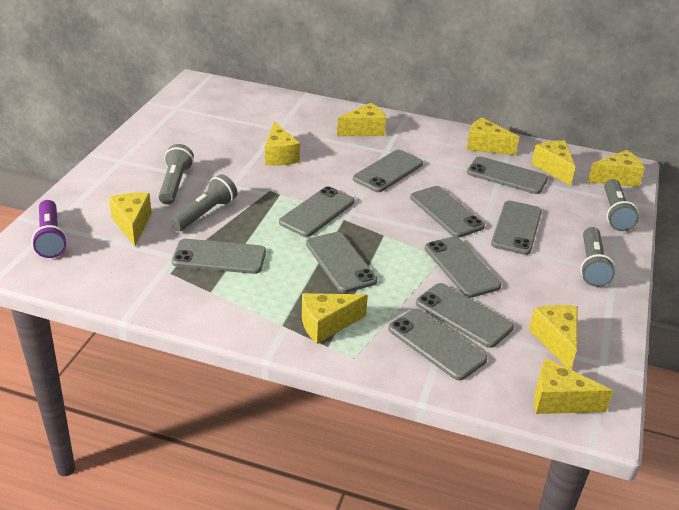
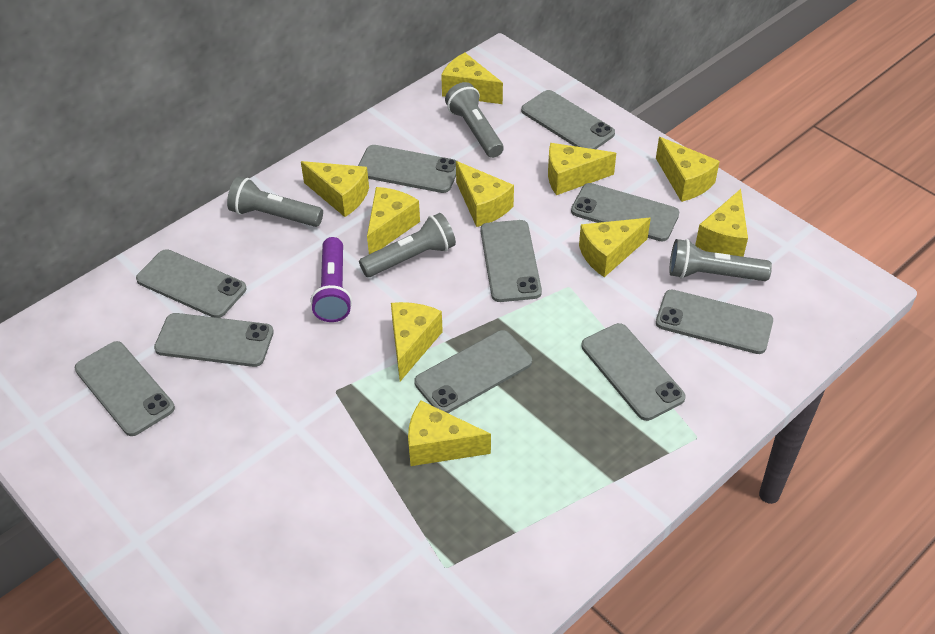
yellow cheese: [109,193,152,246] [265,121,300,166] [302,293,368,344] [337,103,386,136] [467,118,519,155] [529,305,578,370] [531,140,575,186] [534,358,613,414] [588,150,645,187] = 9 -> [301,161,369,217] [367,187,420,254] [391,302,443,381] [408,400,491,466] [441,53,503,104] [456,161,514,227] [548,143,616,195] [579,218,651,277] [656,137,720,202] [695,189,748,257] = 10

